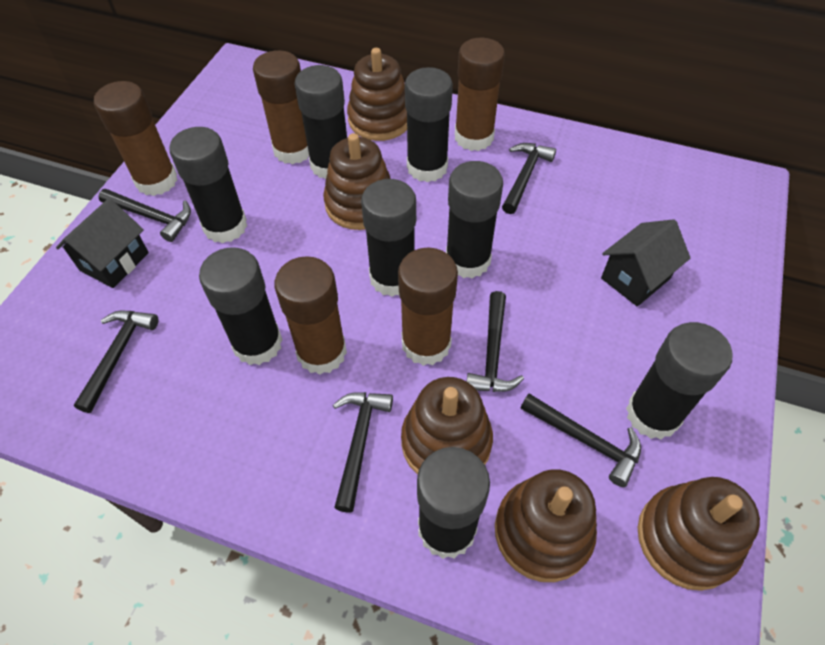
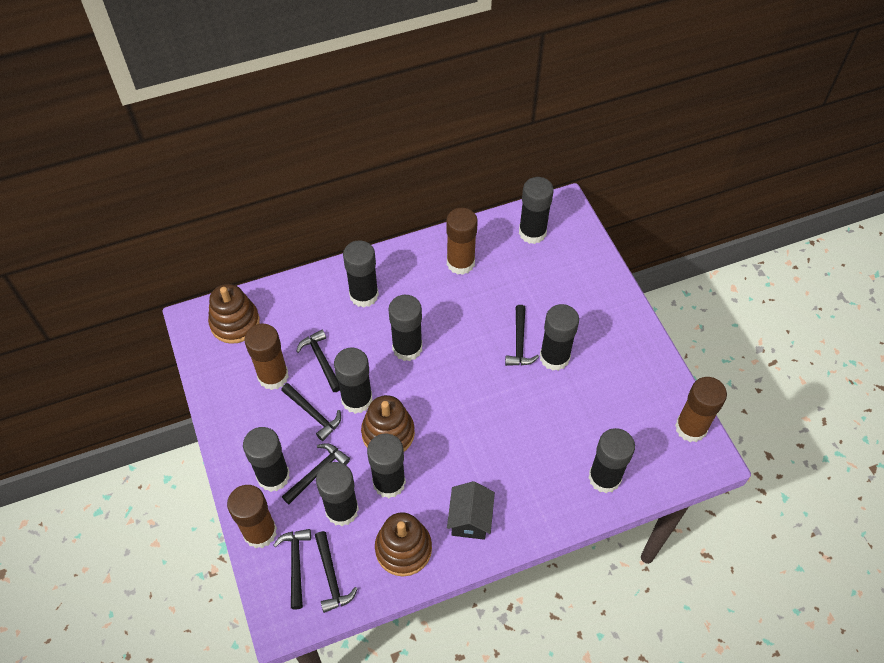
black glue stick: [169,127,247,243] [199,247,282,365] [294,65,347,179] [361,179,416,297] [405,67,453,182] [417,447,490,559] [446,161,503,278] [626,322,732,440] = 8 -> [243,427,290,492] [316,462,359,526] [334,348,373,414] [343,240,379,308] [367,434,406,498] [388,295,422,361] [519,177,554,244] [540,304,579,371] [588,428,635,493] = 9
black house: [56,198,149,288] [601,219,690,306] = 2 -> [447,481,495,540] = 1
brown glue stick: [94,81,177,196] [253,50,309,164] [274,256,347,374] [398,248,458,366] [455,38,505,151] = 5 -> [227,485,277,548] [244,324,289,390] [446,208,478,275] [675,377,727,442] = 4
brown stacking toy: [323,133,391,230] [347,48,407,141] [401,377,493,475] [495,469,597,582] [637,477,760,591] = 5 -> [208,284,260,344] [361,395,415,452] [375,512,432,576] = 3

